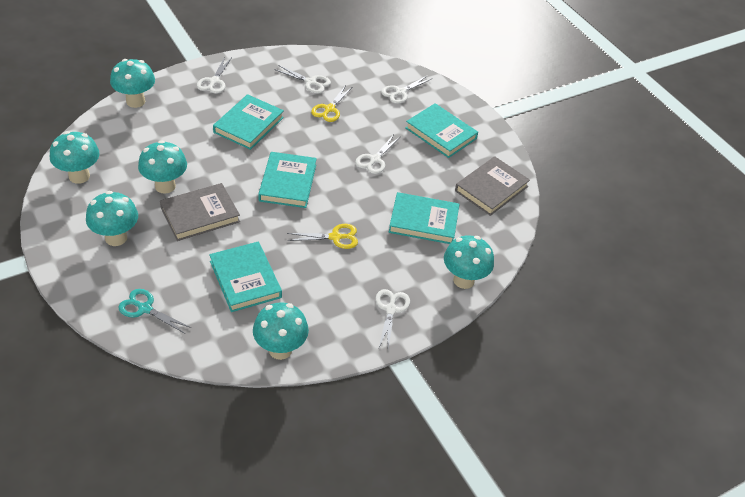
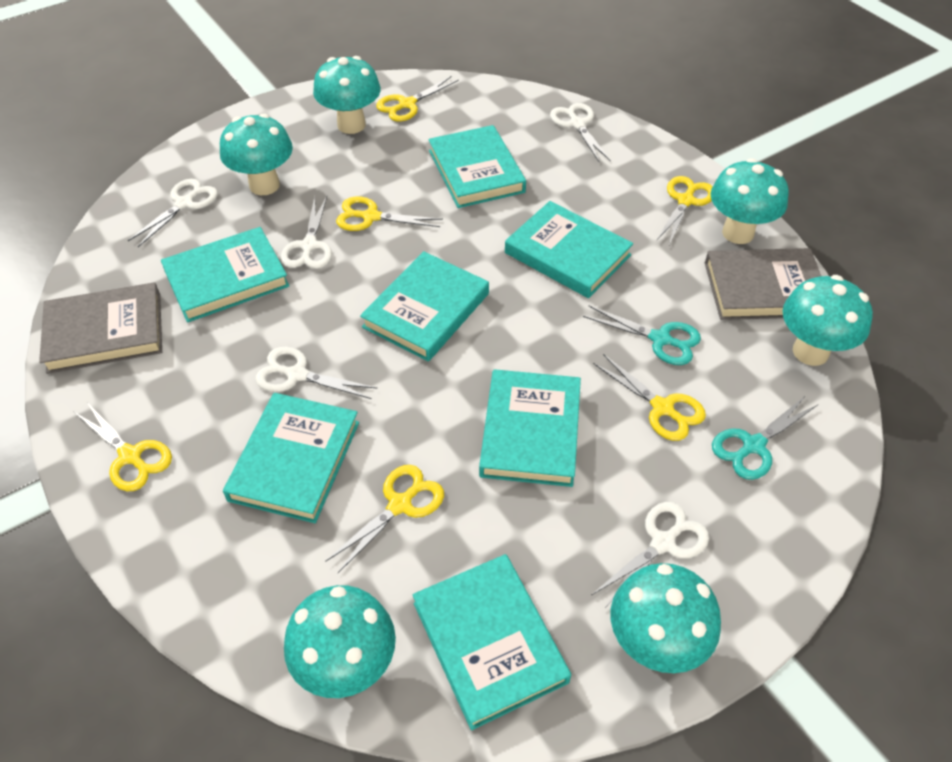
turquoise book: [209,241,282,312] [213,94,284,150] [258,152,317,208] [389,192,460,244] [406,103,478,158] = 5 -> [161,227,289,322] [223,393,359,523] [360,251,489,362] [413,554,571,730] [428,125,526,208] [479,369,581,487] [505,201,633,298] = 7
turquoise scissors: [118,289,191,334] = 1 -> [583,306,701,365] [712,396,818,480] = 2
yellow scissors: [287,224,358,249] [311,85,352,122] = 2 -> [73,401,172,491] [325,465,444,573] [336,197,443,231] [376,76,459,122] [593,354,706,441] [657,176,713,245] = 6

